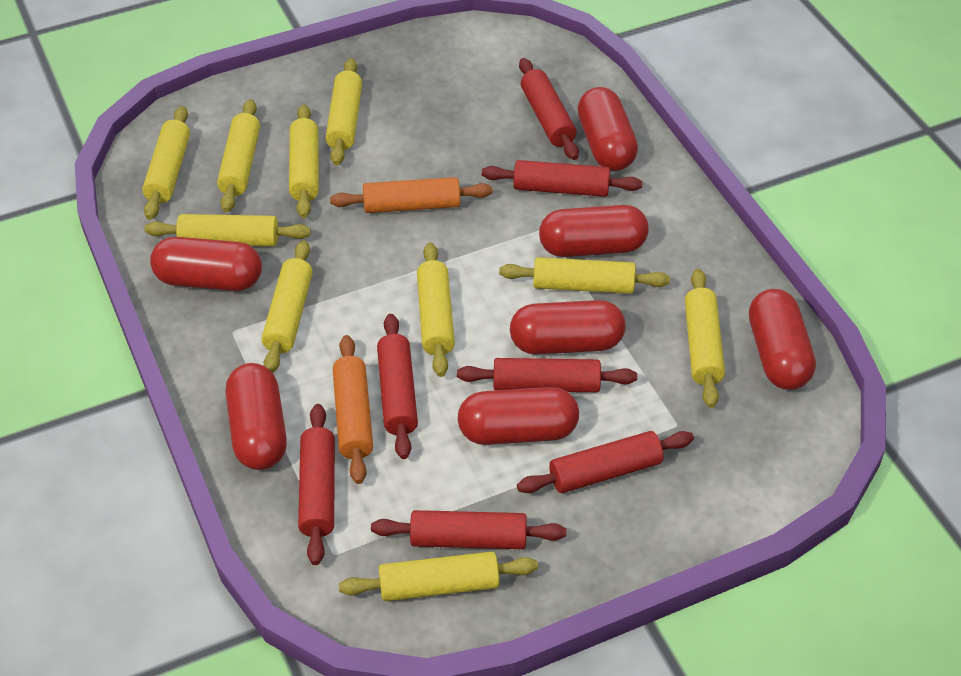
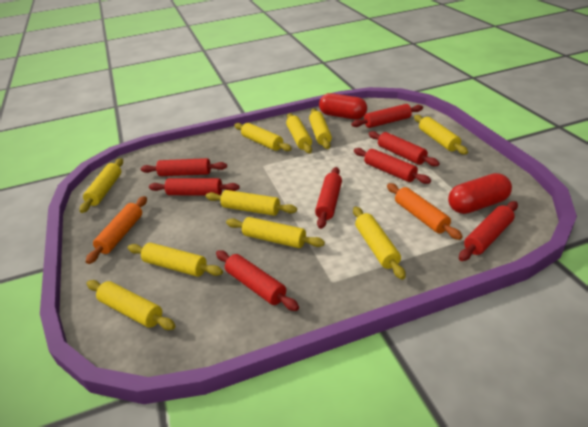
red capsule: [150,237,262,291] [225,363,287,470] [458,387,579,445] [510,300,626,355] [539,205,649,257] [578,87,638,171] [749,289,816,390] = 7 -> [319,93,367,120] [448,173,512,214] = 2
red rolling pin: [298,404,335,565] [371,510,566,549] [377,314,418,459] [457,358,637,392] [482,160,643,197] [517,431,694,493] [519,58,579,160] = 7 -> [141,158,227,176] [149,178,239,195] [216,250,299,311] [315,167,342,229] [351,104,423,128] [354,148,431,184] [369,131,440,166] [459,201,518,261] = 8

